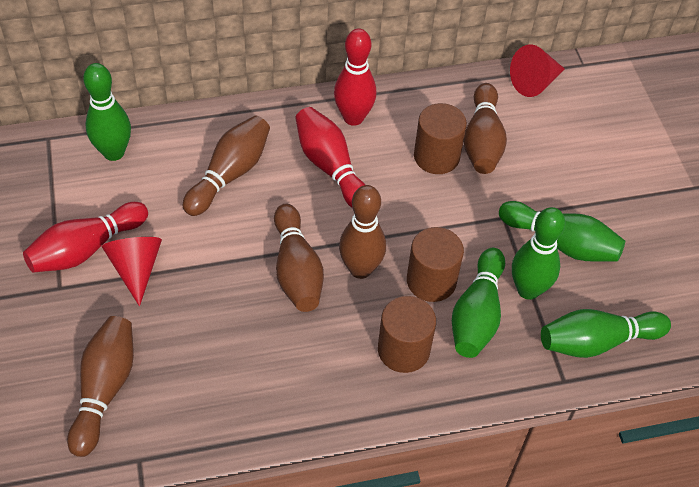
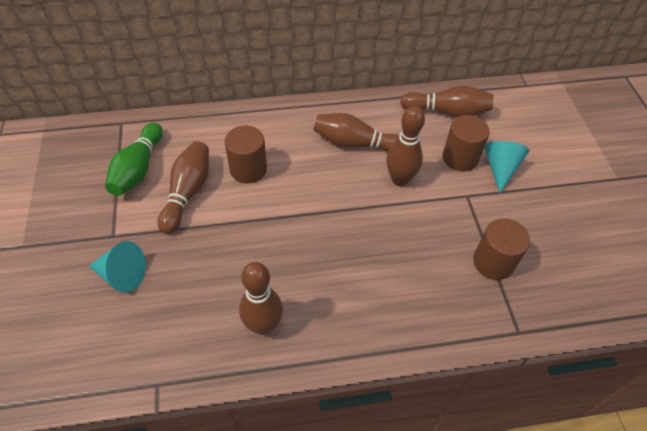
green bowling pin: [83,63,131,161] [452,248,505,358] [499,201,625,262] [512,207,566,300] [541,309,671,358] = 5 -> [105,123,163,196] = 1
red bowling pin: [23,202,148,273] [295,107,365,208] [334,28,376,126] = 3 -> none = 0
red cone: [101,237,162,306] [510,45,565,97] = 2 -> none = 0
turquoise cone: none = 0 -> [89,241,146,293] [484,141,529,193] = 2

